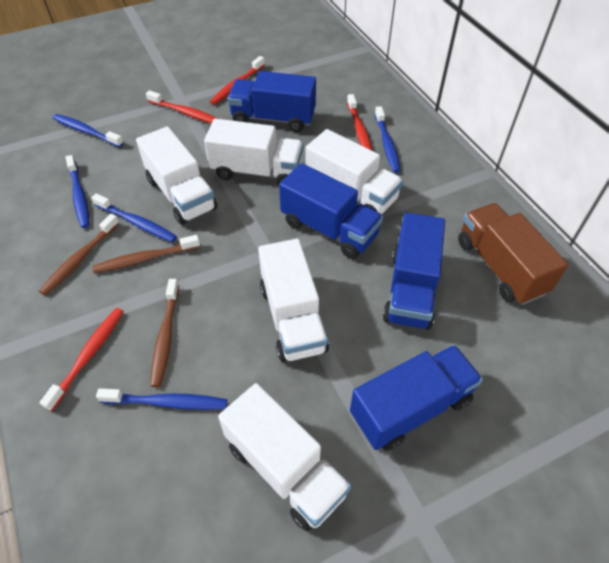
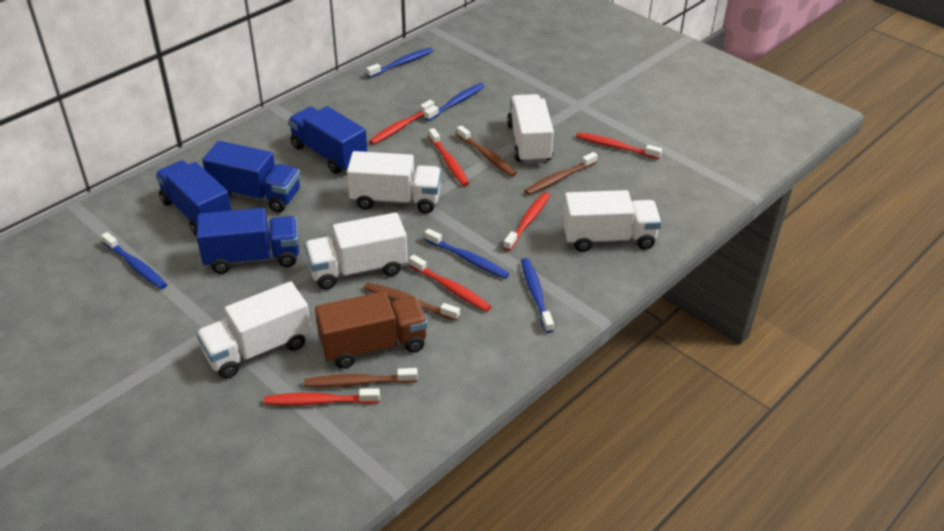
brown toothbrush: [39,214,119,296] [92,235,200,273] [150,279,179,387] = 3 -> [304,368,418,387] [364,283,460,321] [456,125,517,177] [524,152,598,195] = 4
red toothbrush: [39,308,124,411] [146,90,218,124] [210,56,265,105] [347,94,372,151] = 4 -> [264,388,380,406] [369,100,434,145] [409,255,491,312] [429,128,469,186] [503,192,550,251] [576,132,662,159] = 6

